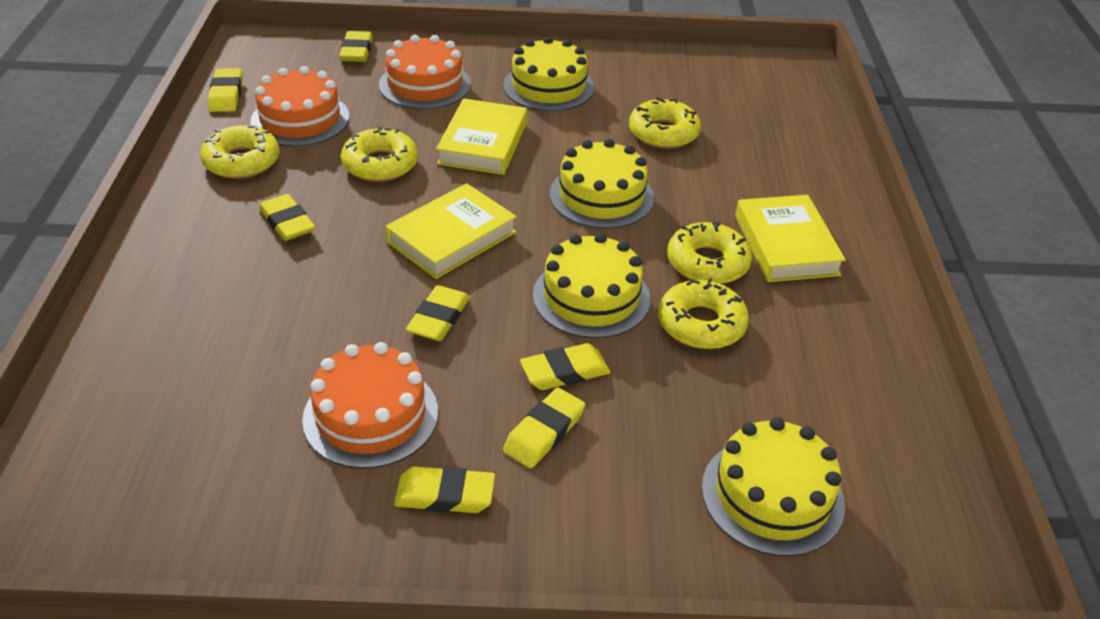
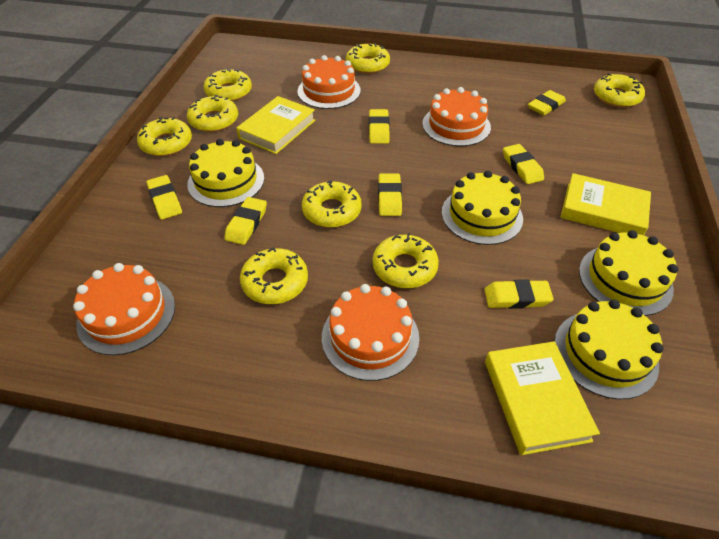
orange cake: [250,66,349,147] [302,342,438,469] [379,35,471,109] = 3 -> [73,263,175,356] [297,55,361,109] [322,284,419,381] [422,87,491,147] = 4
yellow donut: [200,125,280,179] [341,126,418,182] [629,97,701,149] [658,278,749,349] [667,222,752,284] = 5 -> [137,117,192,156] [187,95,238,132] [203,68,252,102] [240,247,308,304] [302,180,362,228] [346,43,390,74] [373,233,439,288] [594,73,645,108] = 8

